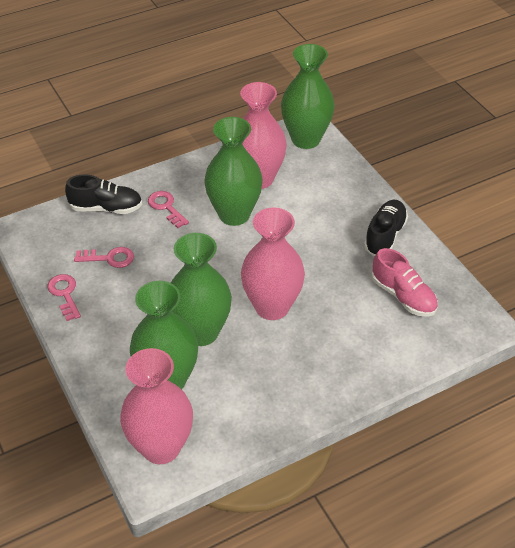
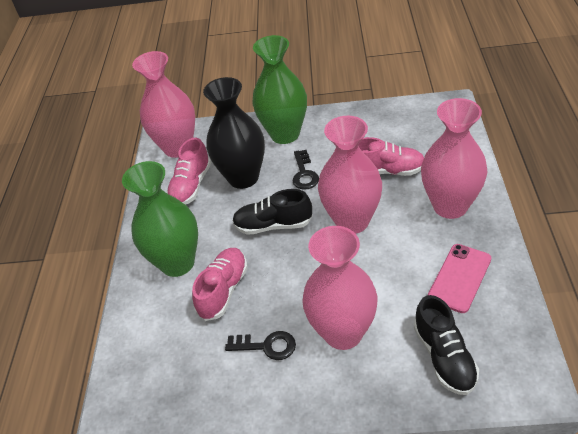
black key: none = 0 -> [225,331,296,360] [293,150,319,190] = 2
black vase: none = 0 -> [203,77,265,189] = 1
green vase: [130,281,198,389] [171,233,232,346] [204,117,263,226] [281,44,335,149] = 4 -> [122,161,198,277] [252,35,307,144] = 2
pink key: [48,274,81,321] [74,247,134,268] [148,191,189,228] = 3 -> none = 0
pink phone: none = 0 -> [428,244,491,313] = 1
pink shoe: [372,248,438,317] = 1 -> [166,138,211,205] [192,248,248,321] [358,137,424,176] = 3
pink vase: [120,348,193,464] [240,82,287,189] [241,208,305,320] = 3 -> [132,51,195,158] [302,226,377,350] [318,116,382,234] [421,98,487,219] = 4

